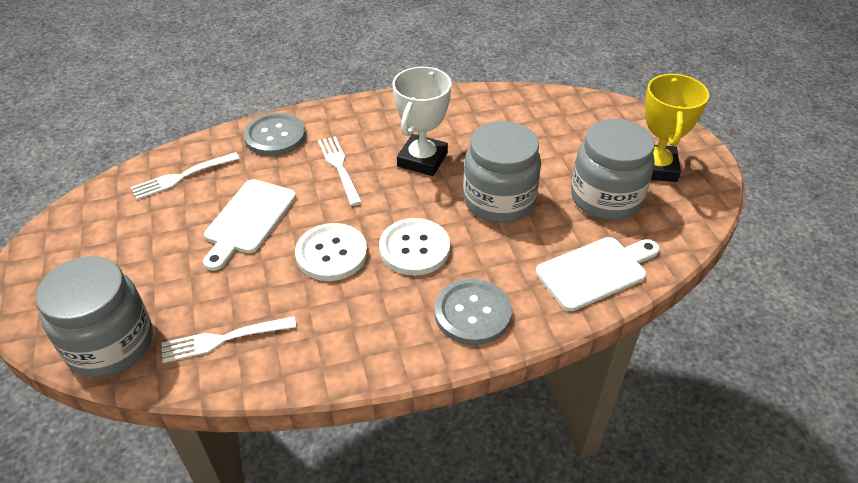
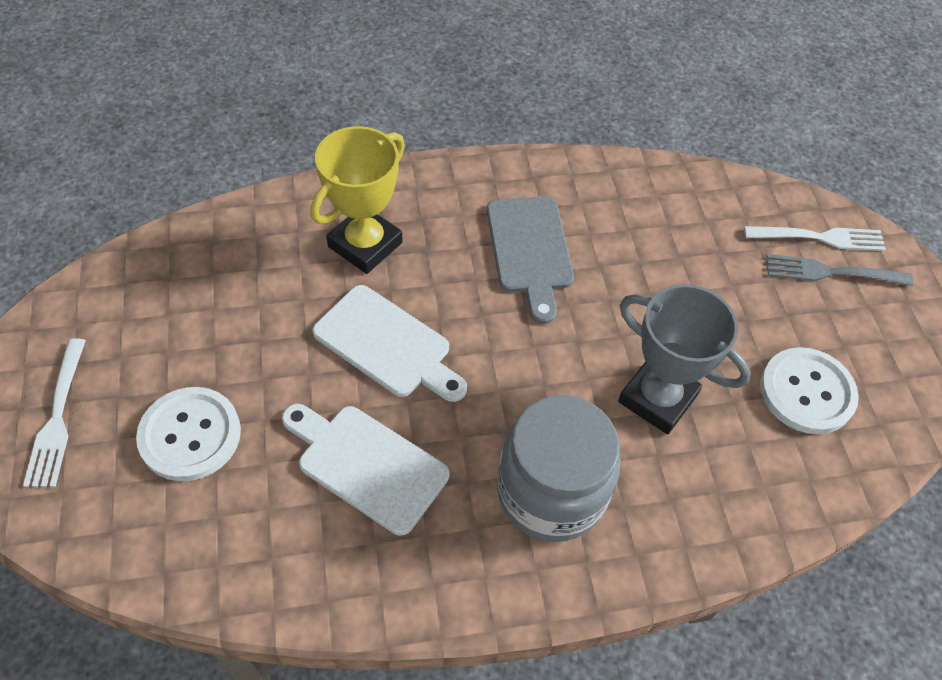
grey button: [244,113,306,156] [435,279,512,345] = 2 -> none = 0
grey cutting board: none = 0 -> [487,196,574,324] = 1
grey fork: none = 0 -> [766,254,913,286] = 1
grey jar: [36,256,153,377] [463,121,541,223] [571,119,655,220] = 3 -> [497,395,621,542] = 1
grey trophy: none = 0 -> [618,284,751,434] = 1
white fork: [131,152,240,200] [161,316,296,363] [318,136,362,206] = 3 -> [23,338,86,487] [744,226,886,251] = 2
white trophy: [392,67,452,176] = 1 -> none = 0

